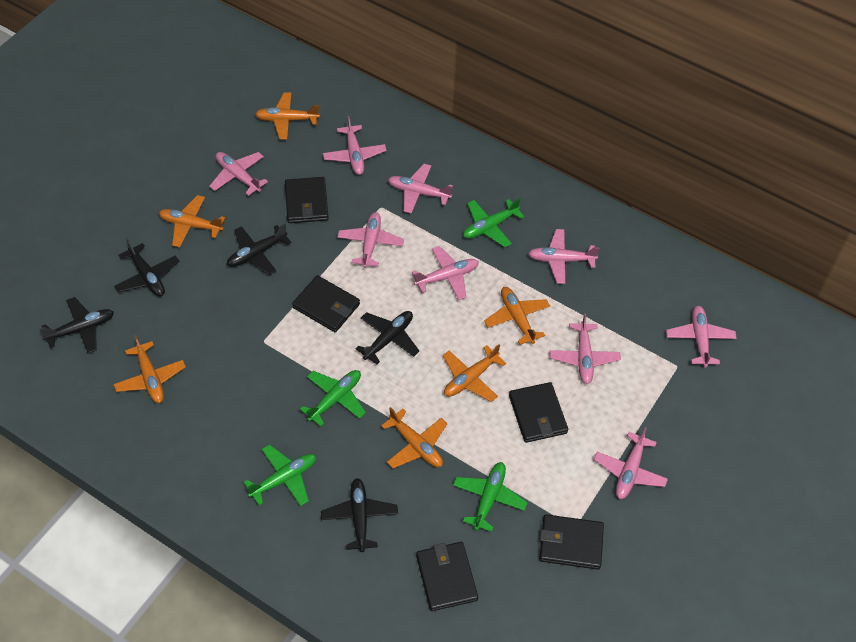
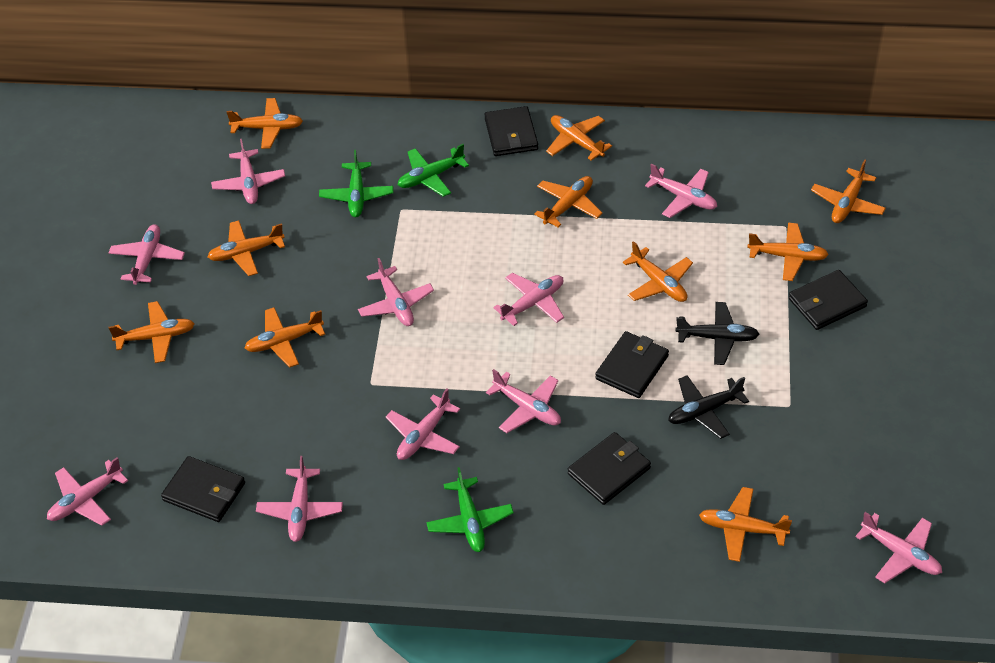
black plane: [39,297,114,354] [114,238,179,296] [227,223,291,275] [321,478,398,552] [355,311,419,365] = 5 -> [668,375,749,439] [675,302,759,365] = 2
green plane: [243,444,316,506] [300,370,366,426] [453,462,528,532] [463,198,525,247] = 4 -> [319,150,393,217] [398,144,469,197] [426,467,514,552] = 3
orange plane: [113,335,186,403] [159,195,225,247] [255,92,320,139] [381,407,447,468] [443,344,506,402] [484,287,550,345] = 6 -> [109,301,195,363] [208,220,285,276] [227,98,303,149] [245,307,325,368] [534,176,603,228] [546,115,612,161] [623,241,693,302] [699,487,792,562] [747,223,829,281] [811,160,886,223] = 10
pink plane: [209,152,268,196] [323,116,387,175] [337,212,404,268] [388,164,453,213] [412,246,479,300] [528,229,600,284] [550,313,621,384] [594,427,668,499] [666,306,737,368] = 9 -> [47,457,128,526] [109,224,185,285] [211,139,285,204] [256,456,343,542] [358,258,434,326] [386,389,460,460] [486,369,561,433] [493,273,564,326] [645,164,717,218] [855,512,942,583] = 10

